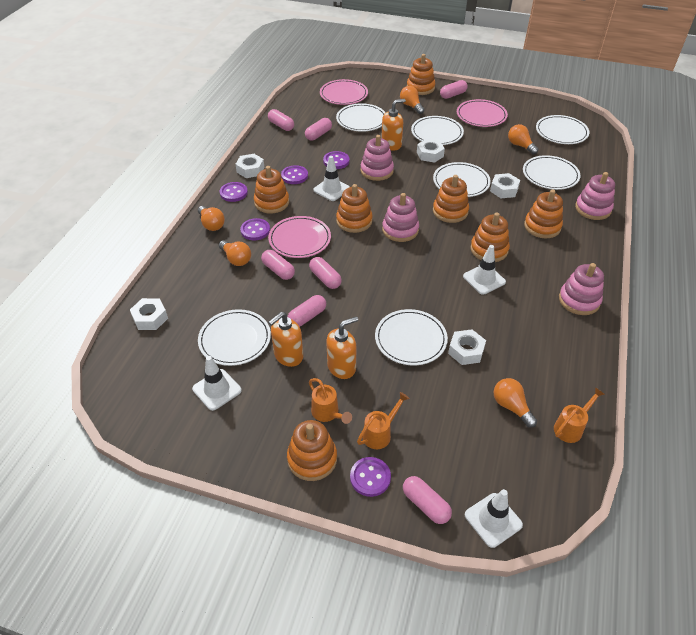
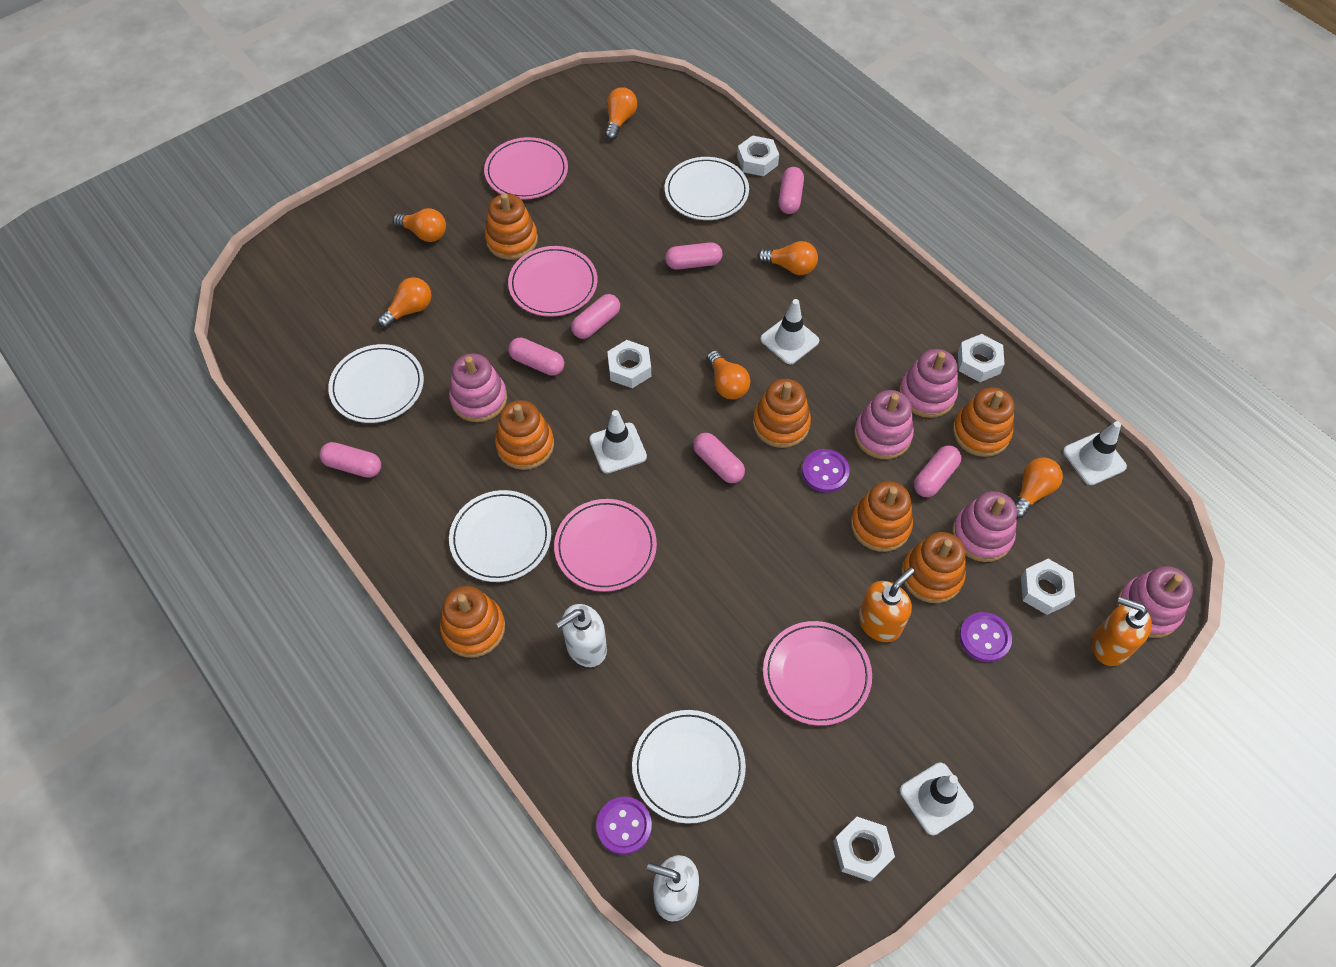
orange light bulb: [198,206,225,231] [219,240,251,266] [400,86,424,114] [494,378,537,428] [508,124,538,154] = 5 -> [377,277,432,328] [393,208,446,242] [605,87,637,140] [707,350,751,399] [757,241,818,275] [1015,458,1063,518] = 6
orange soap dispenser: [268,312,303,367] [326,316,358,379] [381,99,406,151] = 3 -> [858,567,915,642] [1092,596,1152,666] = 2
orange watering can: [309,378,352,424] [357,392,410,449] [554,387,605,443] = 3 -> none = 0
pink plate: [268,216,331,258] [320,79,368,105] [457,99,508,127] = 3 -> [484,137,568,199] [508,246,598,317] [554,499,657,592] [763,621,872,726] = 4
pink stacking toy: [360,135,394,181] [382,193,419,242] [559,263,604,315] [575,172,615,220] = 4 -> [449,353,507,422] [854,390,914,459] [899,349,958,418] [952,491,1017,562] [1117,566,1193,638] = 5
purple button: [220,182,248,202] [240,218,270,240] [281,165,308,184] [323,151,349,169] [350,457,391,497] = 5 -> [596,797,652,855] [802,449,850,493] [959,612,1012,662] = 3
white plate: [198,309,271,366] [336,103,386,132] [375,309,448,365] [411,116,464,145] [433,162,491,197] [523,155,581,190] [536,115,589,144] = 7 -> [328,344,424,423] [449,490,551,582] [632,710,746,824] [665,157,749,220] = 4
white soap dispenser: none = 0 -> [556,604,607,667] [647,855,699,922] = 2

